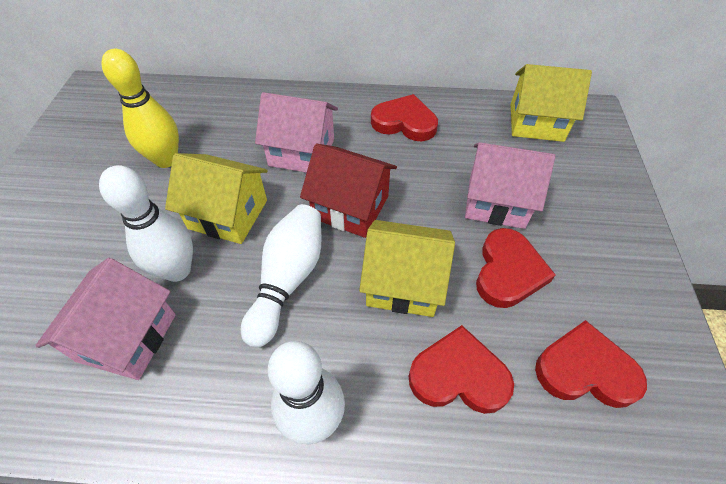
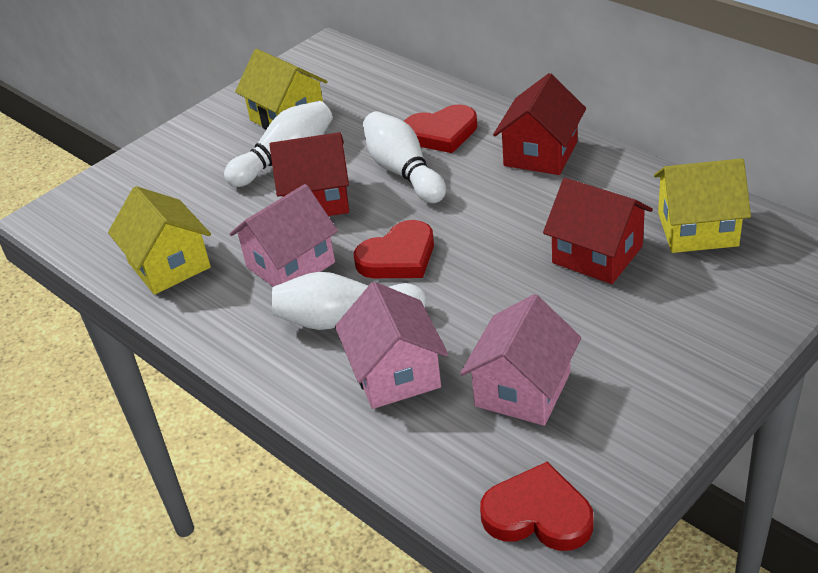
red heart: [371,94,438,141] [409,325,514,414] [476,228,555,308] [535,320,647,408] = 4 -> [354,220,434,278] [404,104,477,153] [480,461,594,551] = 3
red house: [300,144,397,238] = 1 -> [269,132,349,216] [493,73,586,175] [543,178,653,284] = 3
yellow bowling pin: [101,49,179,168] = 1 -> none = 0

